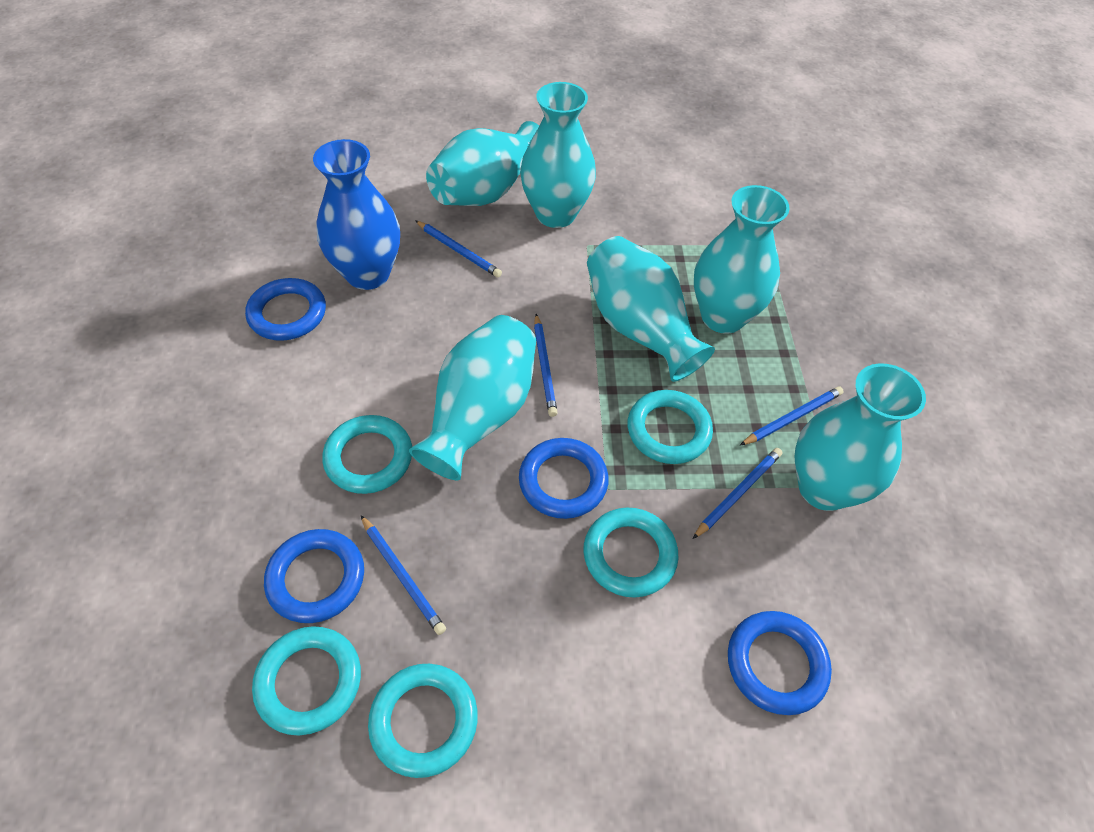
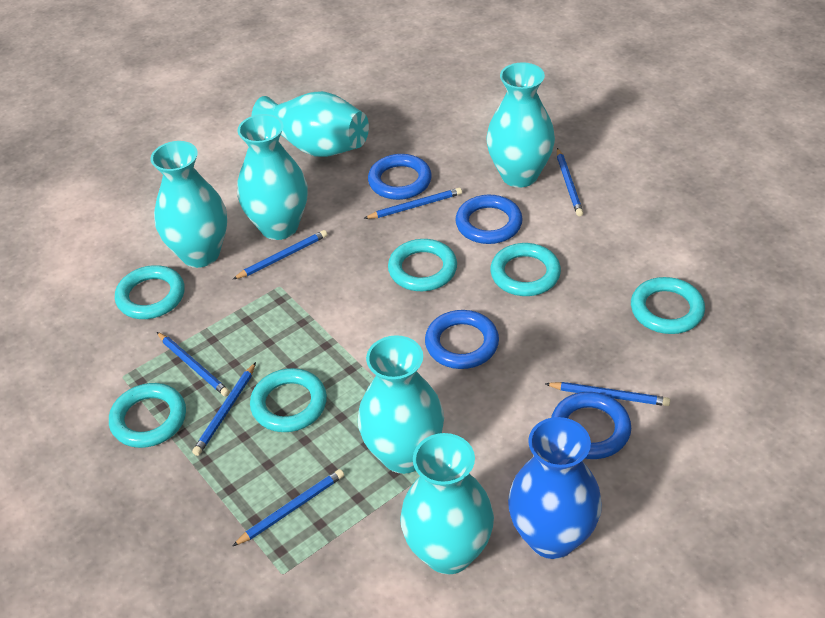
blue pencil: [361,515,446,635] [415,220,502,278] [534,314,558,417] [693,448,783,539] [740,386,844,445] = 5 -> [157,332,230,397] [192,362,256,456] [232,230,327,280] [233,469,344,546] [363,188,462,219] [545,382,670,406] [557,148,583,216] = 7
turquoise ring: [252,626,361,735] [322,415,412,494] [368,664,478,778] [583,508,679,598] [628,390,713,464] = 5 -> [109,383,186,448] [115,265,185,319] [250,368,327,432] [388,239,457,291] [490,243,561,296] [631,277,705,334] = 6

